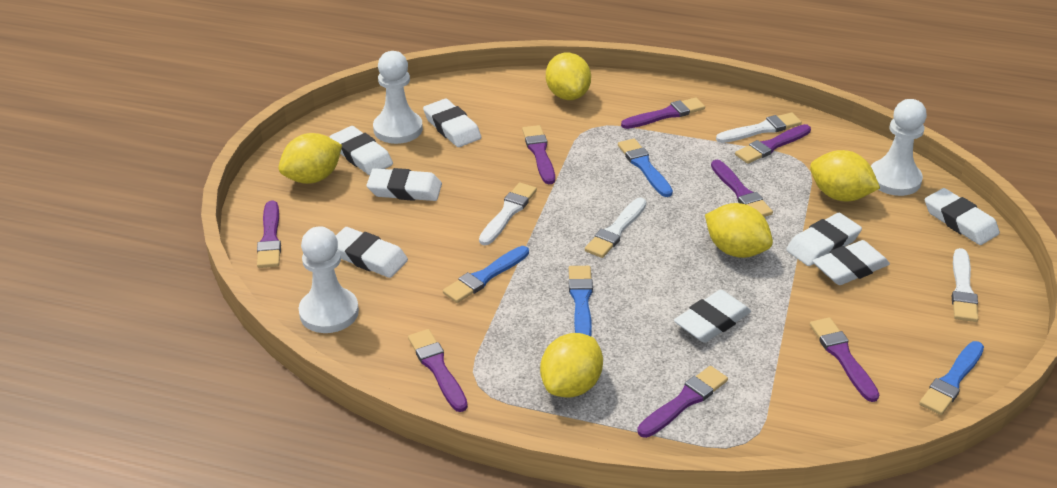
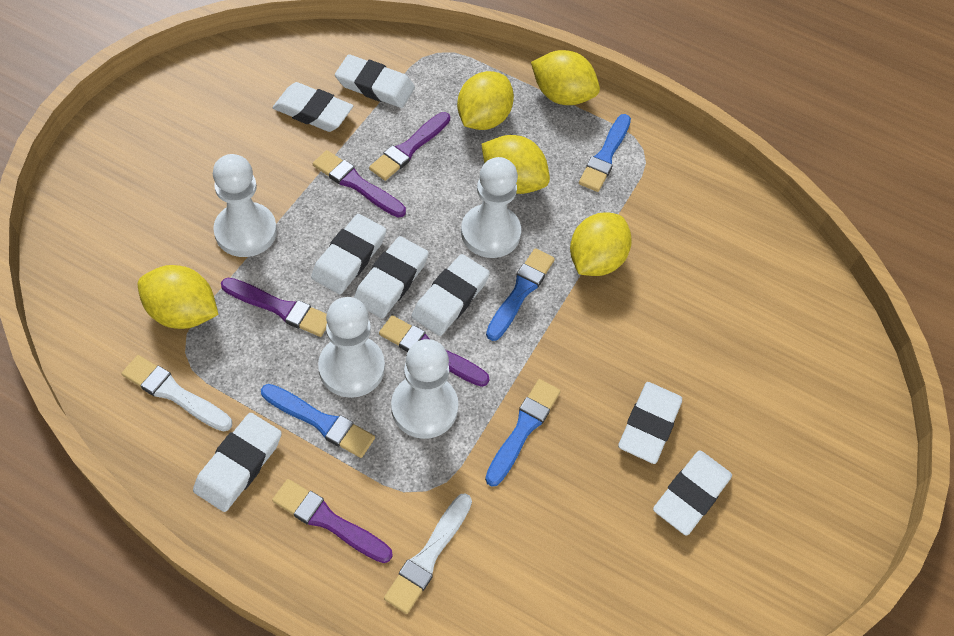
purple brush: [257,200,281,268] [408,329,468,412] [522,125,555,184] [621,97,705,129] [637,366,728,438] [711,160,773,217] [735,124,811,164] [810,317,879,402] = 8 -> [221,278,327,337] [272,479,393,563] [313,150,406,218] [369,112,450,181] [379,315,490,387] = 5
white brush: [479,183,537,245] [585,198,646,258] [716,113,802,143] [952,248,978,322] = 4 -> [121,355,232,432] [384,493,472,614] = 2
white pawn: [299,226,359,333] [373,51,423,144] [871,99,927,196] = 3 -> [213,154,277,257] [318,297,385,398] [391,339,458,439] [461,157,521,258] = 4

